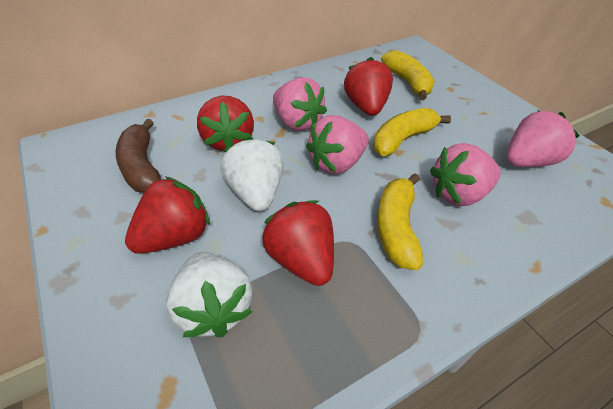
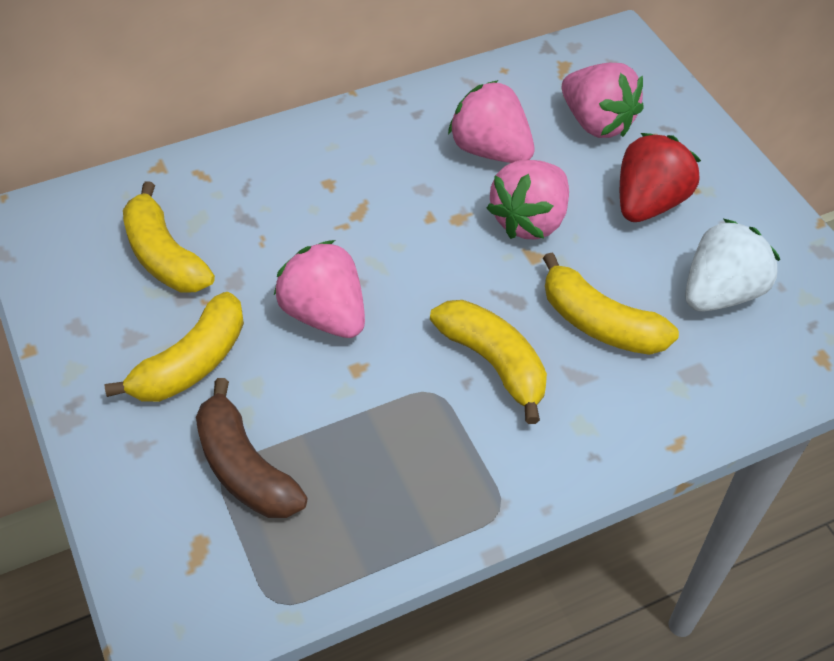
red strawberry: [125,176,210,254] [197,96,254,151] [262,200,334,286] [344,57,393,116] = 4 -> [620,133,701,222] = 1
white strawberry: [166,252,252,337] [221,137,283,211] = 2 -> [685,219,780,312] = 1
yellow banana: [373,108,451,156] [377,174,423,270] [381,50,435,100] = 3 -> [104,292,244,402] [123,181,215,292] [430,300,547,424] [543,252,679,355] = 4

